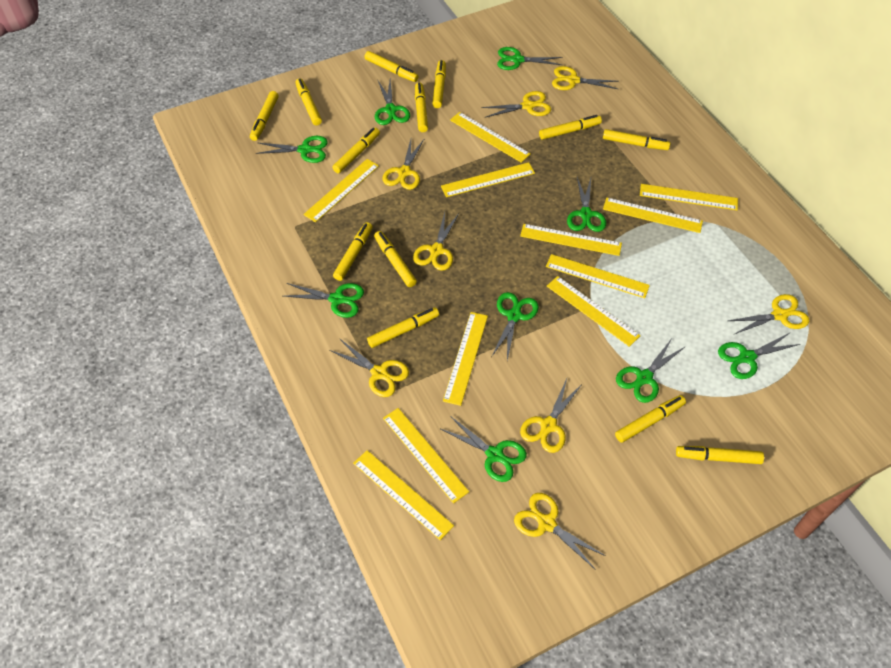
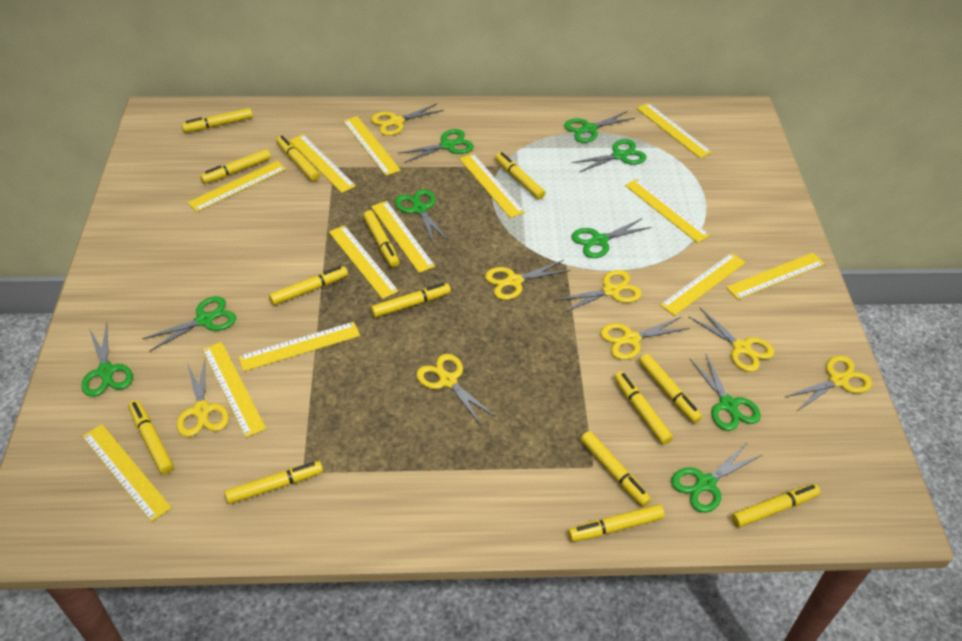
yellow marker: [250,91,279,141] [295,78,322,125] [332,127,380,173] [333,222,373,281] [365,51,419,82] [367,307,439,348] [374,231,417,287] [415,82,428,132] [432,60,446,108] [539,115,602,140] [603,129,670,150] [615,395,686,443] [676,446,764,464] = 13 -> [128,400,174,475] [182,108,253,133] [200,149,271,184] [225,461,323,504] [269,266,348,305] [276,136,320,181] [363,210,399,268] [371,283,451,318] [495,152,545,199] [568,504,665,542] [581,431,651,507] [614,371,673,445] [639,354,702,423] [732,484,820,527] = 14
yellow ruler: [303,159,379,222] [353,450,454,540] [383,408,469,504] [441,162,535,197] [443,312,488,406] [450,112,531,163] [520,224,622,256] [546,254,650,298] [547,276,641,347] [603,198,703,233] [640,184,738,210] = 11 -> [82,424,172,522] [188,161,286,212] [202,342,266,438] [238,322,360,372] [289,134,356,193] [329,225,399,299] [343,116,401,176] [371,201,435,273] [459,153,525,218] [625,179,710,243] [636,103,712,158] [660,253,746,316] [726,253,825,300] = 13

